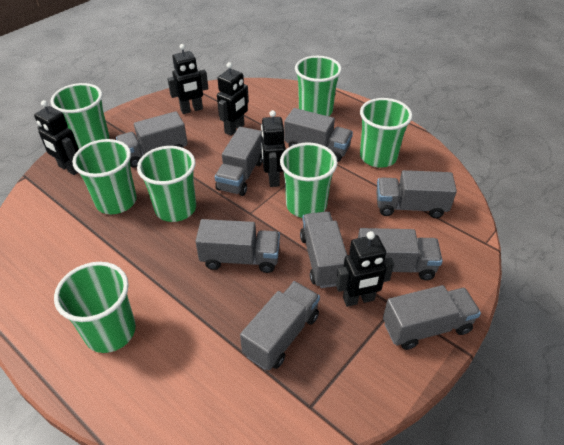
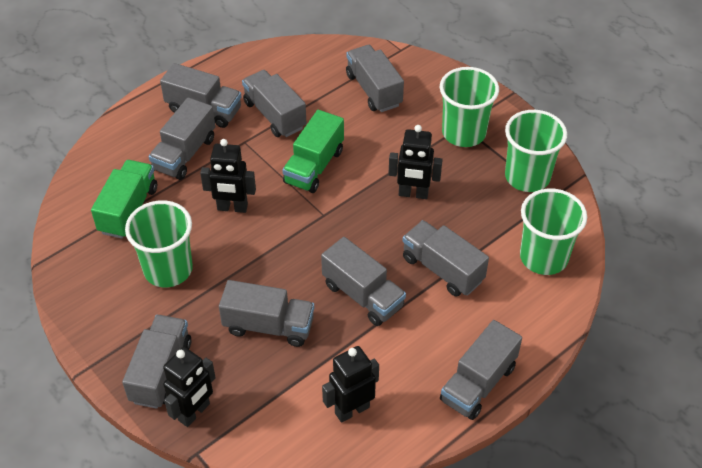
black robot: [34,100,79,175] [167,44,208,114] [217,62,249,136] [261,110,285,187] [336,231,394,307] = 5 -> [163,347,216,427] [200,139,256,213] [322,346,379,423] [388,125,442,199] = 4
green cup: [50,83,109,149] [54,262,136,353] [72,139,137,214] [137,146,196,222] [280,142,338,218] [295,56,342,116] [360,98,412,168] = 7 -> [125,200,193,288] [440,67,499,147] [505,110,567,192] [520,188,587,275] = 4
green truck: none = 0 -> [91,160,157,239] [283,110,344,193] = 2

